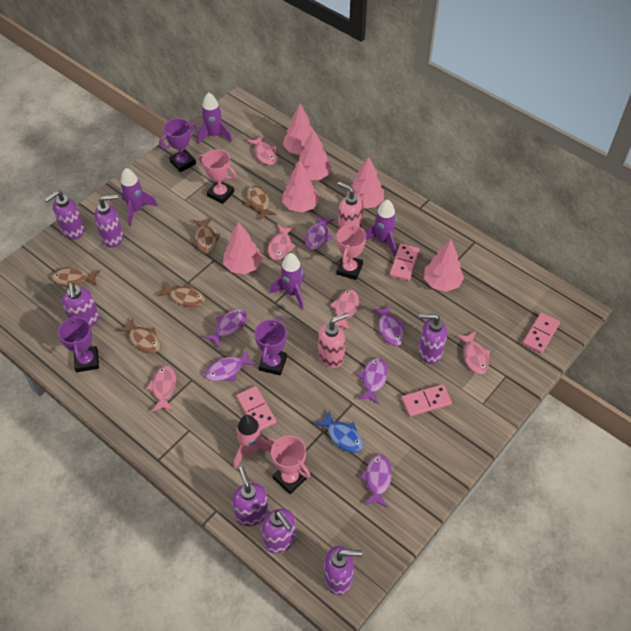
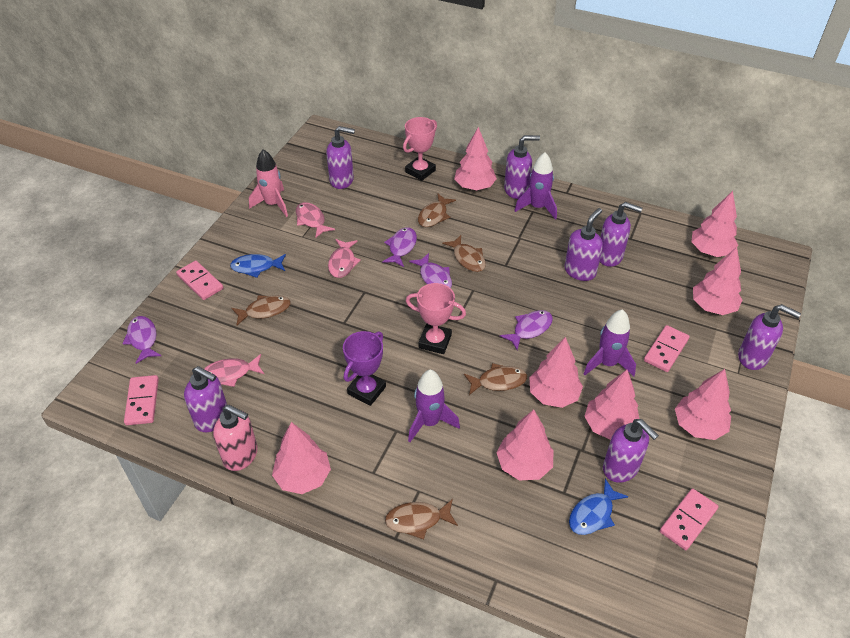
blue fish: [314,411,363,453] = 1 -> [230,254,286,278] [569,479,629,535] = 2
pink fish: [146,365,176,411] [247,135,277,165] [268,224,296,260] [330,289,359,331] [456,331,490,374] = 5 -> [204,354,264,387] [296,202,335,238] [328,239,361,278] = 3
pink soap dispenser: [318,313,349,368] [337,182,363,230] = 2 -> [213,405,258,471] = 1
pink tree: [223,222,263,274] [282,161,320,212] [283,104,313,155] [295,129,332,180] [347,157,384,209] [424,239,464,292] = 6 -> [272,422,331,494] [454,127,497,190] [496,409,554,481] [529,337,583,408] [584,370,639,440] [675,369,731,440] [691,191,738,257] [693,247,742,315] = 8
pink trophy: [199,149,236,204] [268,436,310,494] [337,224,366,280] = 3 -> [403,117,437,181] [406,283,466,354] = 2
purple fish: [204,309,247,348] [205,350,256,381] [305,215,334,250] [357,358,388,404] [360,454,392,508] [372,305,405,346] = 6 -> [122,316,161,364] [382,227,417,267] [409,253,452,288] [500,310,553,350] = 4
purple rocket: [120,168,158,226] [197,93,232,144] [270,253,305,310] [365,199,397,256] = 4 -> [408,370,460,442] [514,152,557,220] [584,309,636,376] = 3
purple trophy: [58,314,99,372] [159,118,197,172] [255,317,287,375] = 3 -> [343,331,386,406] = 1

